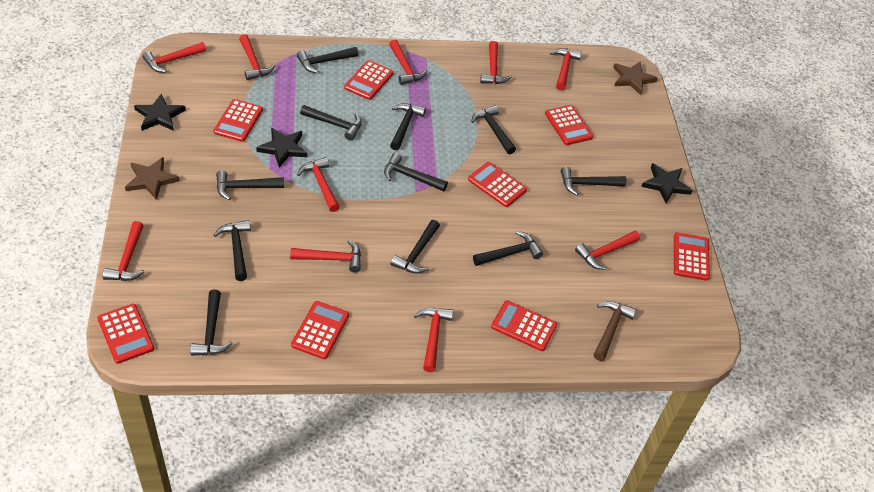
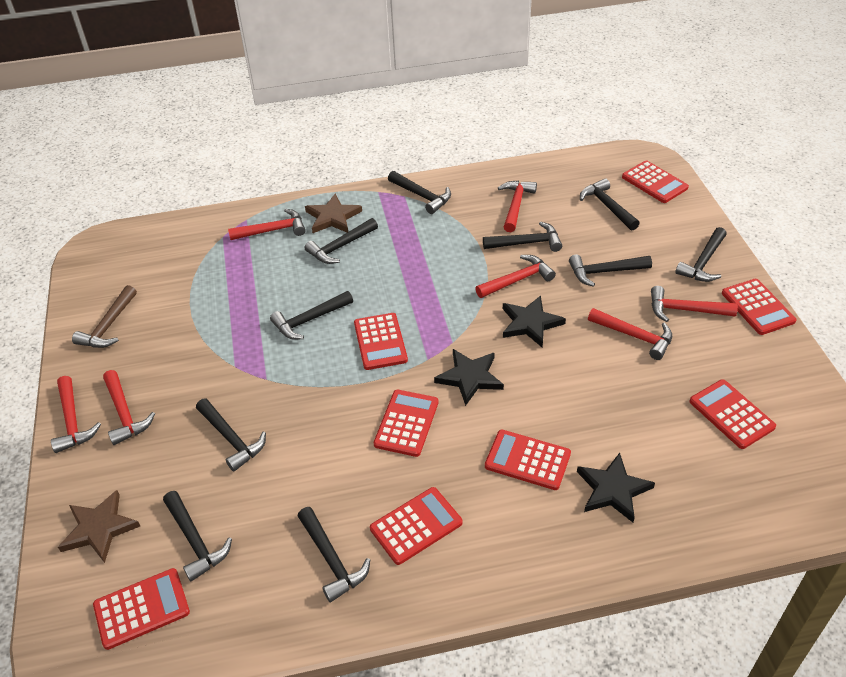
black hammer: [190,290,233,356] [214,220,251,281] [216,170,284,200] [297,47,358,73] [300,105,362,141] [384,153,448,192] [390,103,426,150] [391,220,440,274] [471,105,516,154] [473,231,543,266] [561,167,626,195] = 11 -> [163,491,232,582] [196,399,266,472] [270,291,353,340] [298,507,370,602] [304,218,378,264] [388,171,451,214] [483,222,562,252] [569,254,652,287] [580,178,640,231] [675,227,727,282] = 10
red hammer: [103,221,145,281] [142,42,206,73] [239,35,275,80] [290,240,361,273] [297,157,340,212] [389,40,427,85] [414,308,454,372] [480,41,512,84] [550,48,582,91] [575,231,640,270] = 10 -> [51,376,101,453] [103,370,155,445] [228,209,305,240] [475,255,556,298] [498,181,537,232] [588,308,672,360] [651,286,738,322] = 7

